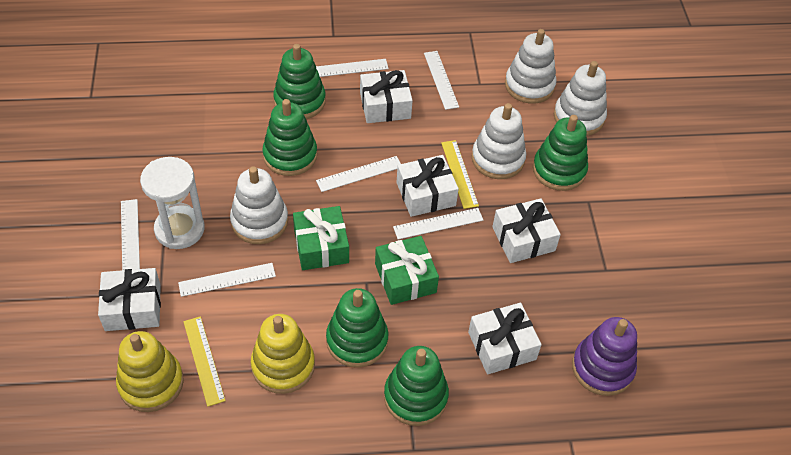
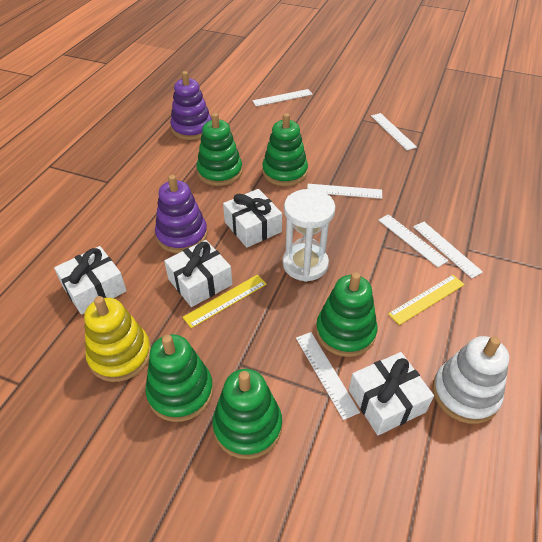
green gift: [293,206,349,270] [375,236,439,305] = 2 -> none = 0
purple stacking toy: [572,317,637,396] = 1 -> [155,175,208,253] [170,71,212,140] = 2
white gift: [98,268,161,331] [360,70,413,123] [396,155,459,217] [468,303,542,374] [492,198,561,263] = 5 -> [54,246,127,315] [164,240,232,307] [223,189,282,248] [349,352,434,435] = 4
white stacking toy: [230,166,288,244] [472,103,526,179] [505,29,556,104] [554,61,607,136] = 4 -> [432,336,509,424] = 1
yellow stacking toy: [116,331,184,412] [251,314,315,394] = 2 -> [84,296,151,382] = 1

